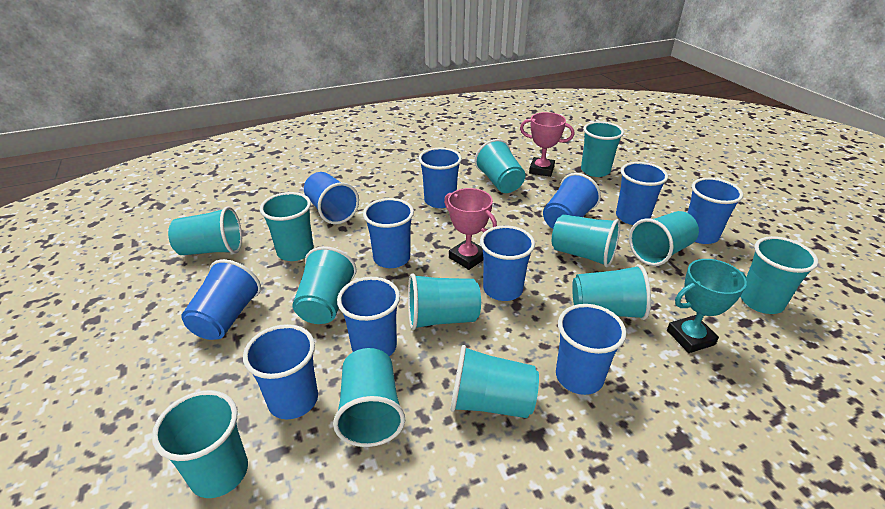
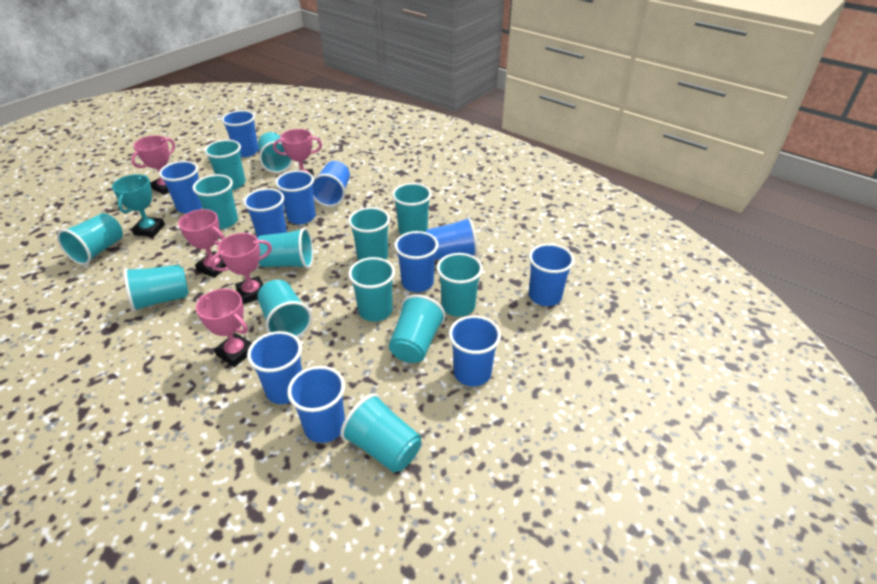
pink trophy: [444,188,497,270] [520,112,574,177] = 2 -> [131,135,175,195] [178,209,227,278] [196,289,252,367] [210,233,272,304] [273,129,322,177] = 5

